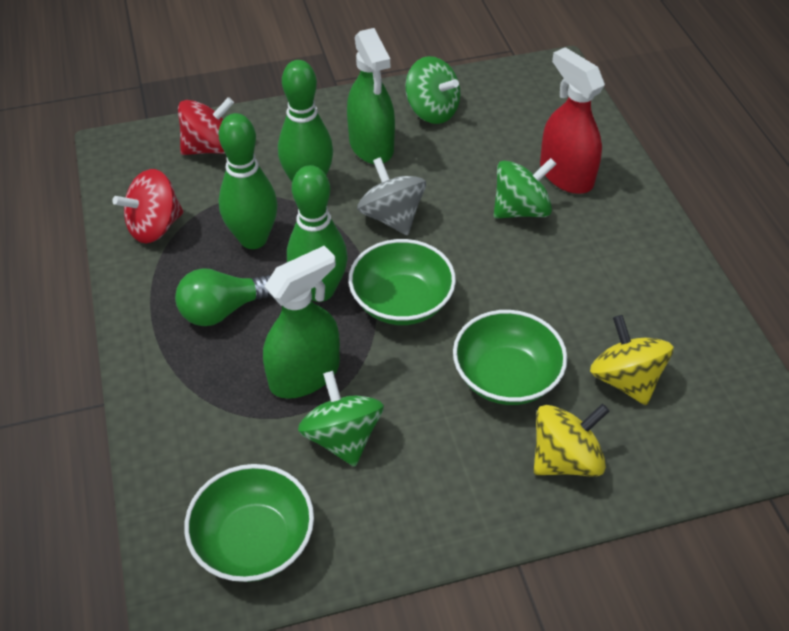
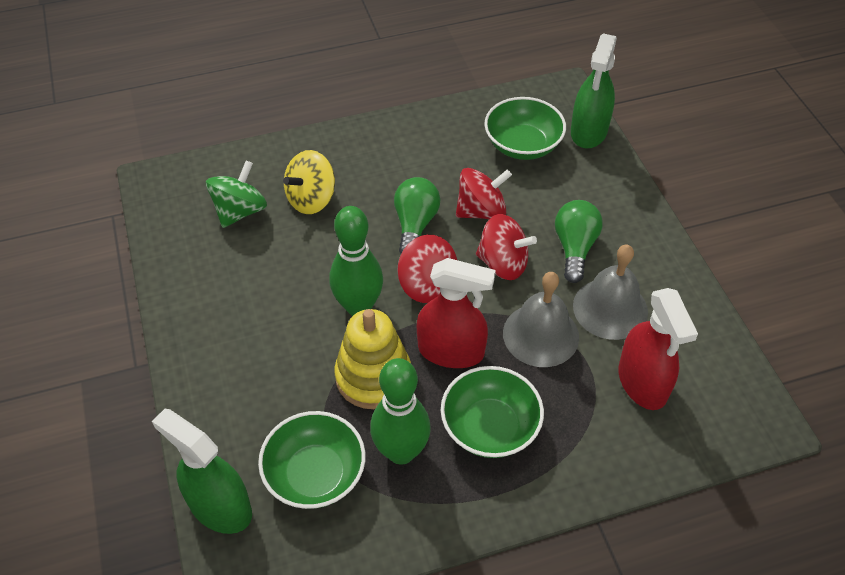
green bowling pin: [219,113,278,249] [278,60,333,182] [287,165,348,302] = 3 -> [330,206,383,316] [370,358,431,465] = 2
green light bulb: [175,268,272,326] = 1 -> [394,177,440,254] [555,200,603,283] = 2
green spinning top: [298,371,384,467] [405,56,460,124] [494,158,556,219] = 3 -> [206,161,267,228] = 1
grey bell: none = 0 -> [503,272,579,367] [573,245,648,340] = 2
grey spinning top: [357,157,426,235] = 1 -> none = 0
red spinning top: [112,169,184,243] [178,97,234,155] = 2 -> [397,235,457,303] [456,168,512,219] [476,214,537,280] = 3
red spray bottle: [540,47,605,194] = 1 -> [417,258,496,368] [618,288,698,410] = 2
yellow spinning top: [534,404,609,477] [590,315,673,405] = 2 -> [283,150,335,214] = 1
yellow stacking toy: none = 0 -> [334,309,411,409] = 1

